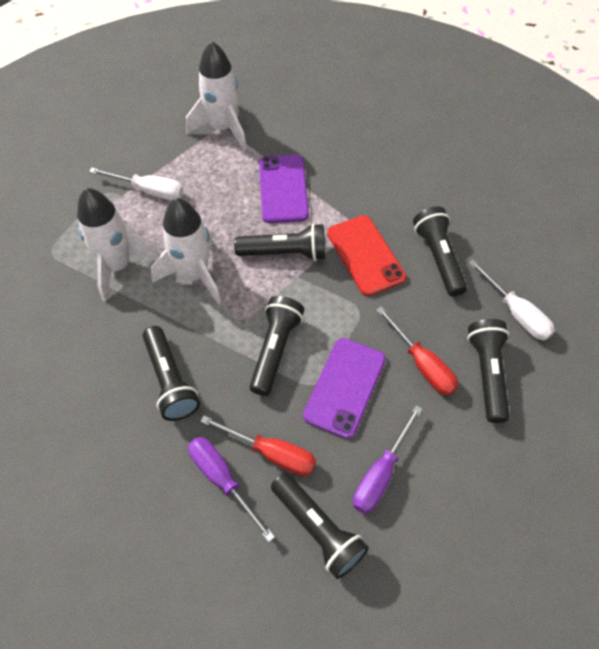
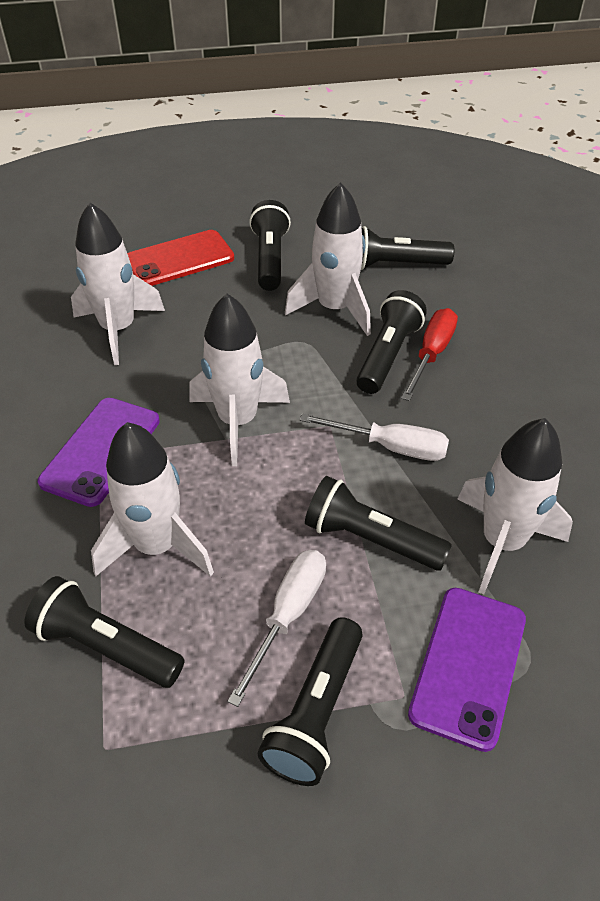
purple screwdriver: [188,437,275,542] [353,405,422,514] = 2 -> none = 0
red screwdriver: [200,415,316,476] [376,306,458,396] = 2 -> [401,308,458,401] = 1
white rocket: [77,188,159,301] [151,198,221,304] [186,41,247,150] = 3 -> [71,203,165,365] [91,422,214,577] [189,294,290,466] [285,182,371,336] [457,418,573,595] = 5

